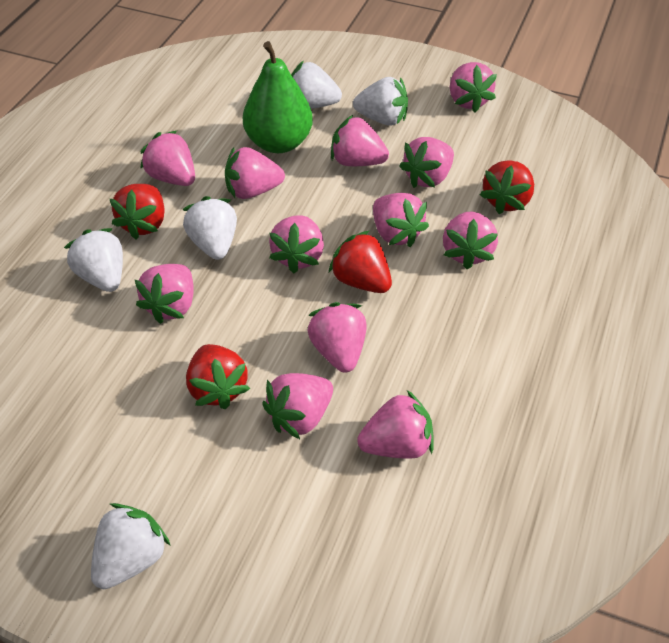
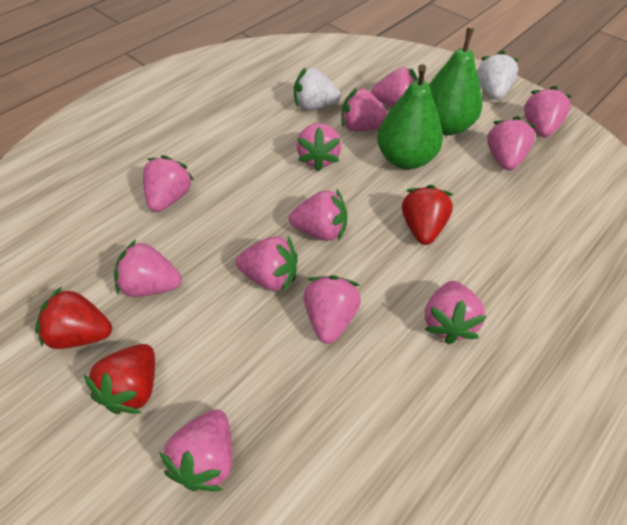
green pear: [243,41,313,153] = 1 -> [377,64,443,169] [429,28,482,135] = 2
red strawberry: [110,184,165,239] [186,344,250,410] [329,231,392,293] [480,160,534,214] = 4 -> [35,287,112,349] [83,344,155,414] [402,185,453,245] = 3
white strawberry: [64,228,123,292] [91,503,171,589] [182,196,237,260] [291,61,342,109] [353,77,408,126] = 5 -> [294,68,341,110] [477,51,518,100] = 2

